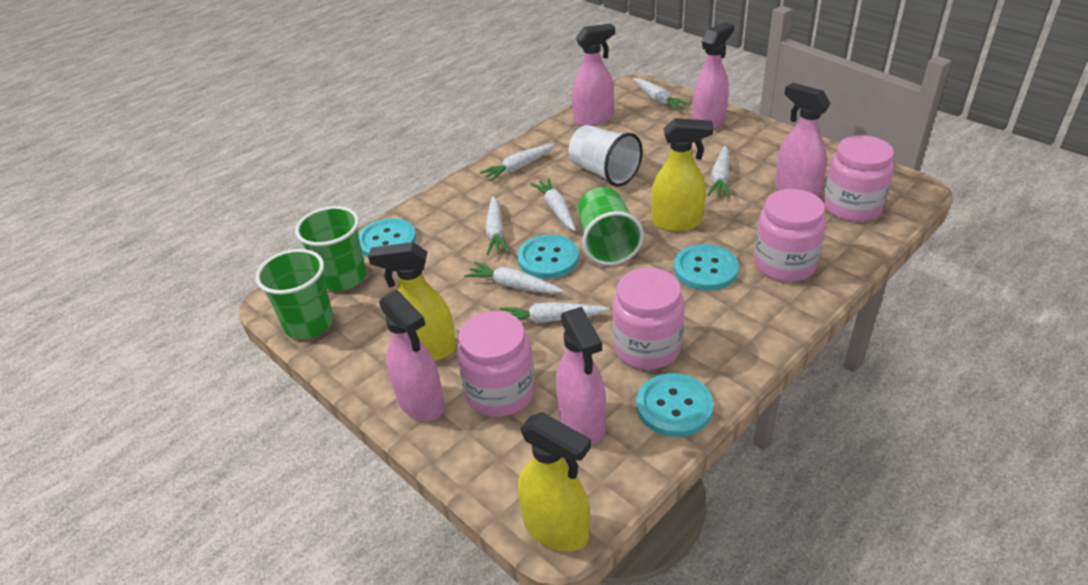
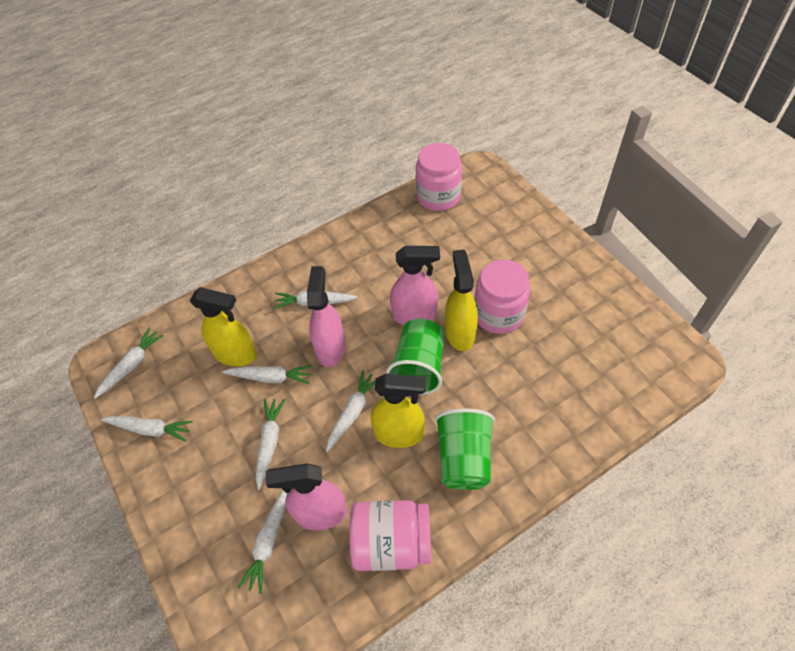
green cup: [256,249,334,339] [295,206,366,291] [578,187,644,265] = 3 -> [386,319,445,395] [435,408,495,490] = 2
pink jar: [457,311,535,417] [612,268,685,370] [754,189,826,282] [823,135,894,222] = 4 -> [349,500,431,571] [416,143,462,211] [474,260,530,334] = 3
pink spray bottle: [379,290,445,421] [556,307,606,444] [572,24,615,126] [692,22,734,129] [775,83,831,197] = 5 -> [266,464,347,530] [307,266,345,367] [390,246,440,325] = 3
turquoise button: [359,218,416,257] [517,234,579,279] [636,373,713,437] [674,244,739,291] = 4 -> none = 0
white cup: [568,125,643,187] = 1 -> none = 0

